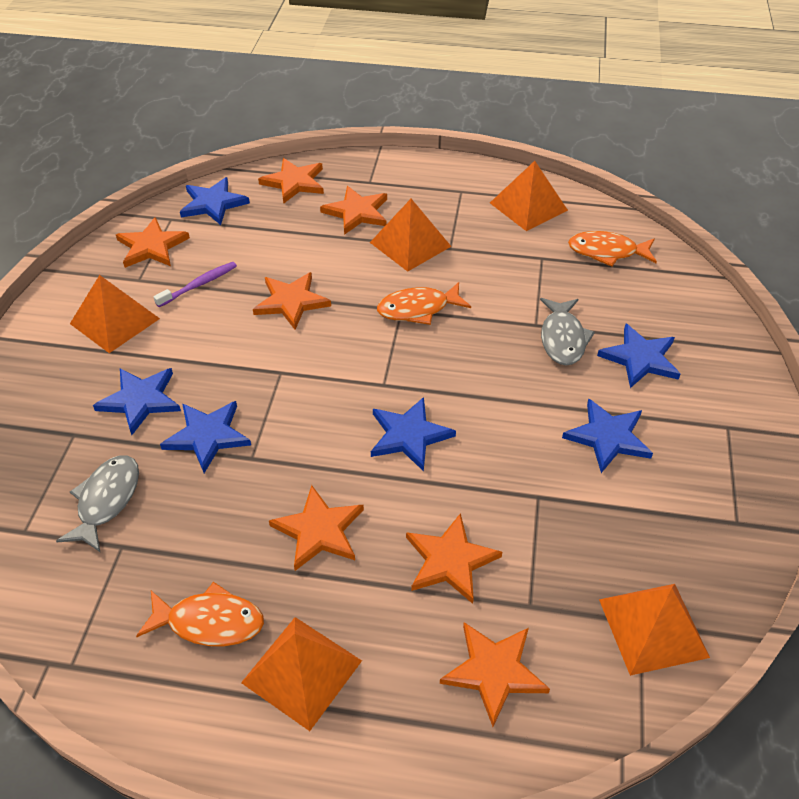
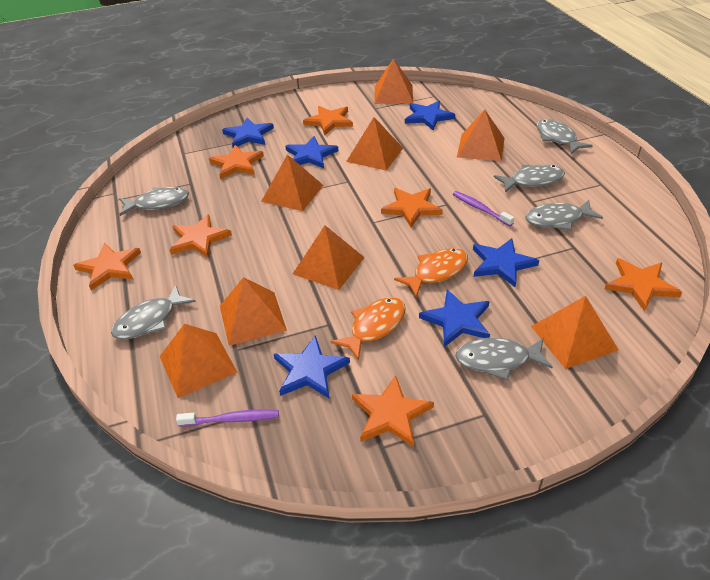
grey fish: [56,455,139,552] [540,298,595,365] = 2 -> [111,285,196,340] [119,187,189,216] [455,338,553,380] [494,165,565,193] [525,200,603,231] [536,119,593,154] = 6
orange fish: [136,582,264,646] [377,282,471,325] [568,231,657,267] = 3 -> [331,297,406,361] [394,248,468,298] = 2
orange pyramid: [70,275,160,353] [241,617,362,731] [370,199,452,272] [490,161,568,231] [599,584,710,676] = 5 -> [159,324,238,398] [220,277,287,346] [261,154,323,211] [293,225,365,290] [346,117,403,171] [374,59,413,104] [457,109,504,161] [531,296,619,369] = 8
purple toothbrush: [153,262,237,307] = 1 -> [176,409,279,427] [453,191,514,226] = 2

